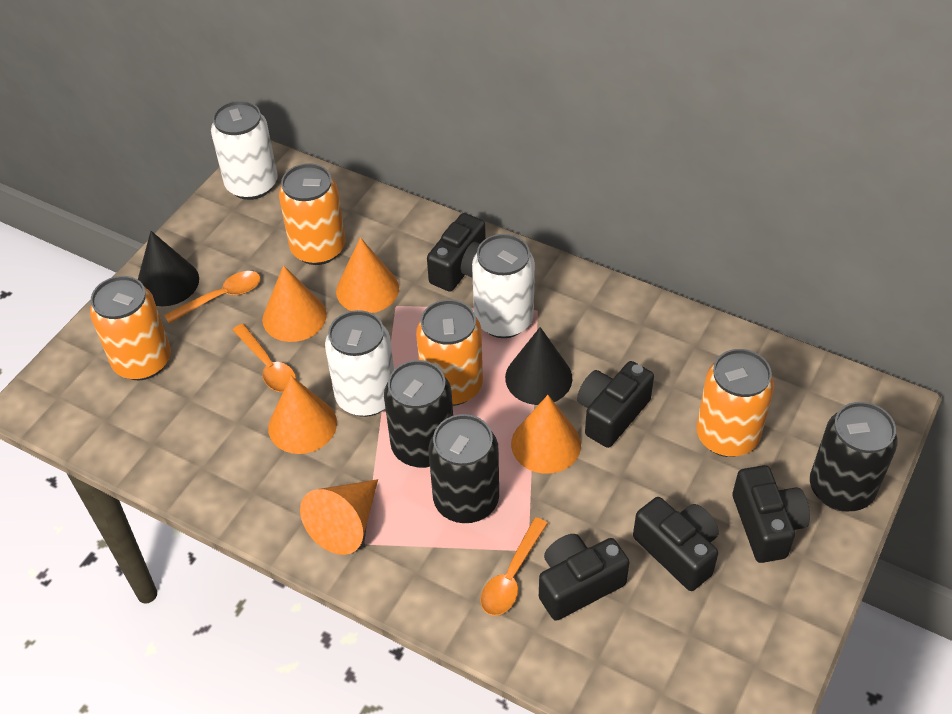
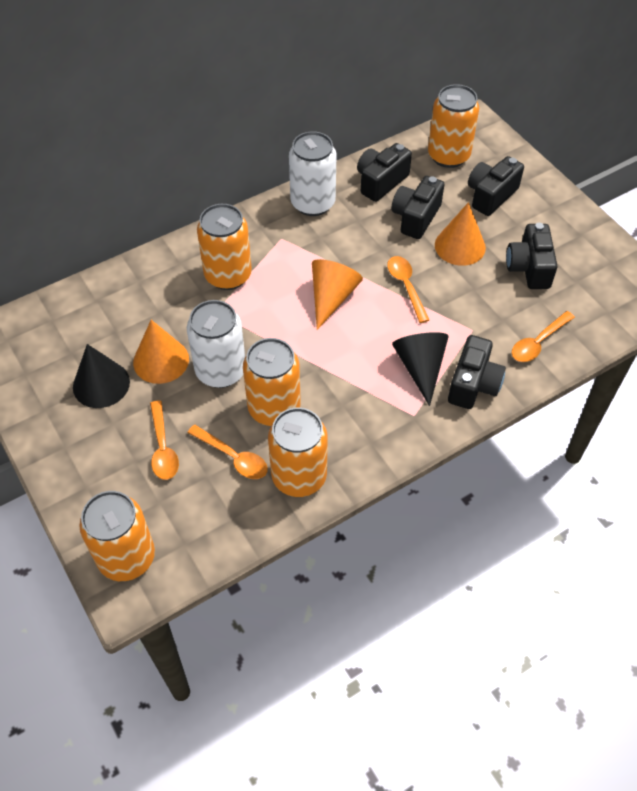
black can: [384,360,453,468] [428,414,499,523] [810,402,897,511] = 3 -> none = 0
orange can: [90,276,171,380] [279,163,345,265] [416,300,483,406] [696,349,774,457] = 4 -> [79,491,155,581] [197,204,252,290] [243,338,301,426] [268,408,328,497] [428,84,479,168] = 5
orange cone: [262,265,327,342] [268,376,337,454] [300,479,378,555] [336,237,399,313] [511,395,581,474] = 5 -> [133,320,189,384] [312,259,363,330] [435,202,486,266] = 3
orange spoon: [164,271,261,323] [233,324,296,392] [480,517,548,616] = 3 -> [150,400,179,480] [187,425,268,479] [387,256,429,323] [512,311,575,362] = 4
white can: [211,101,278,200] [325,310,394,417] [472,234,535,338] = 3 -> [187,300,245,388] [289,131,337,216] = 2

